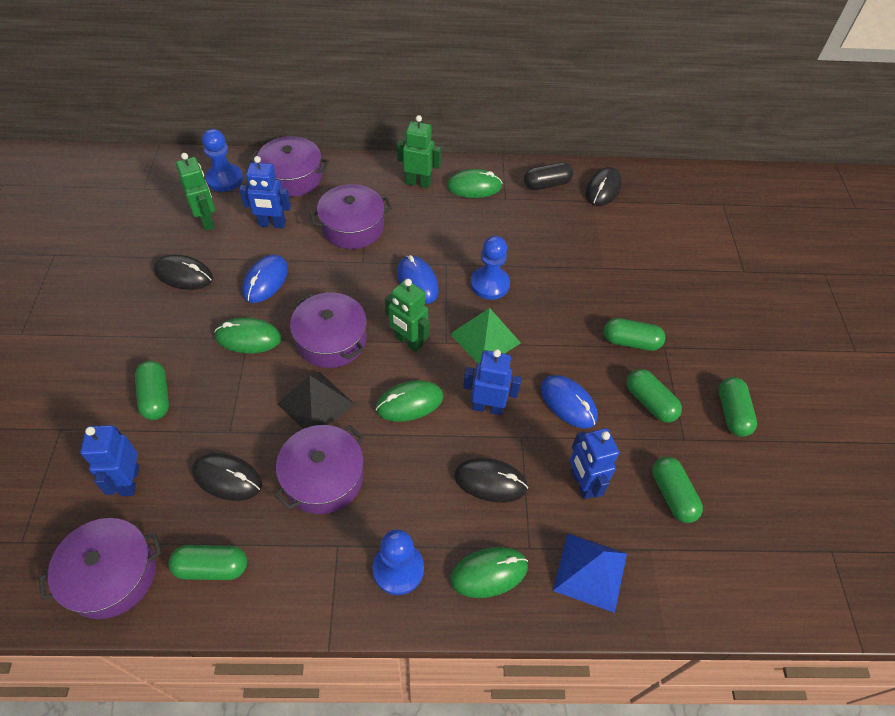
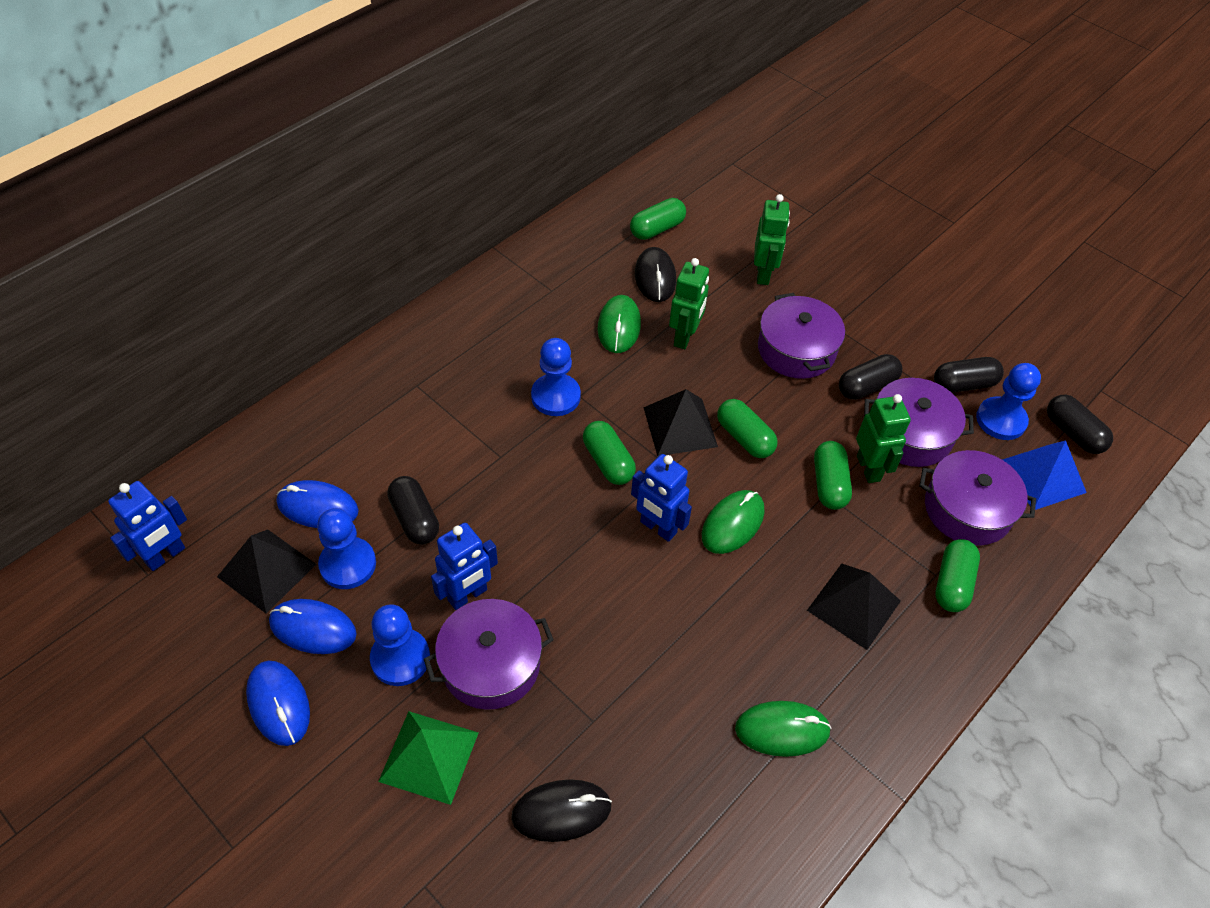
black capsule: [524,162,573,190] = 1 -> [387,476,439,545] [839,354,902,400] [934,357,1004,393] [1047,395,1113,454] = 4
black mouse: [153,254,213,290] [192,453,262,501] [454,458,528,502] [586,167,622,206] = 4 -> [511,779,612,842] [635,247,676,302] = 2
black pyramid: [278,372,355,429] = 1 -> [217,529,316,614] [643,389,718,456] [807,564,901,650] = 3
blue pawn: [202,129,243,192] [373,529,424,595] [471,236,510,300] = 3 -> [317,508,376,589] [370,604,430,686] [531,338,581,416] [976,363,1041,440] = 4
blue robot: [80,425,139,496] [239,156,291,228] [463,349,522,415] [570,428,619,499] = 4 -> [108,481,187,571] [431,523,498,610] [631,454,692,542] = 3
green capsule: [135,361,169,420] [168,545,247,580] [604,318,665,351] [627,369,682,422] [652,457,703,523] [719,377,757,437] = 6 -> [583,421,636,485] [630,198,686,240] [717,399,778,458] [814,441,852,510] [935,539,980,612] = 5
green mouse: [214,317,281,353] [376,380,443,422] [447,169,503,198] [450,547,528,598] = 4 -> [598,295,641,353] [702,490,764,554] [735,701,831,757] = 3
purple pot: [38,518,161,619] [250,136,329,197] [274,425,364,514] [290,293,367,368] [310,184,392,249] = 5 -> [424,599,554,710] [758,293,845,379] [864,378,974,467] [919,450,1036,546] = 4

